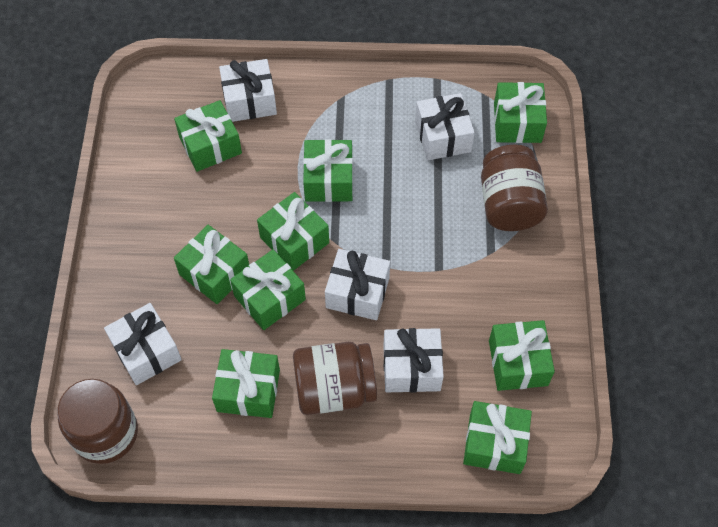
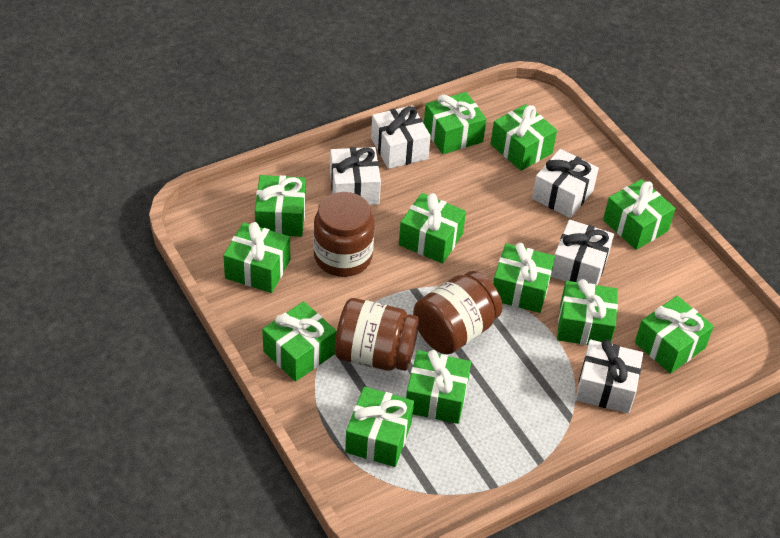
green gift: [174,100,242,172] [174,225,249,304] [212,349,280,418] [230,249,306,330] [257,192,329,271] [303,139,353,202] [463,401,532,474] [489,320,555,391] [494,82,547,143] = 9 -> [223,222,290,293] [255,175,306,237] [262,301,337,382] [345,387,414,467] [399,193,466,264] [406,350,471,424] [424,92,486,154] [491,104,557,171] [493,243,555,313] [557,279,618,345] [603,179,676,250] [635,296,714,374] = 12

